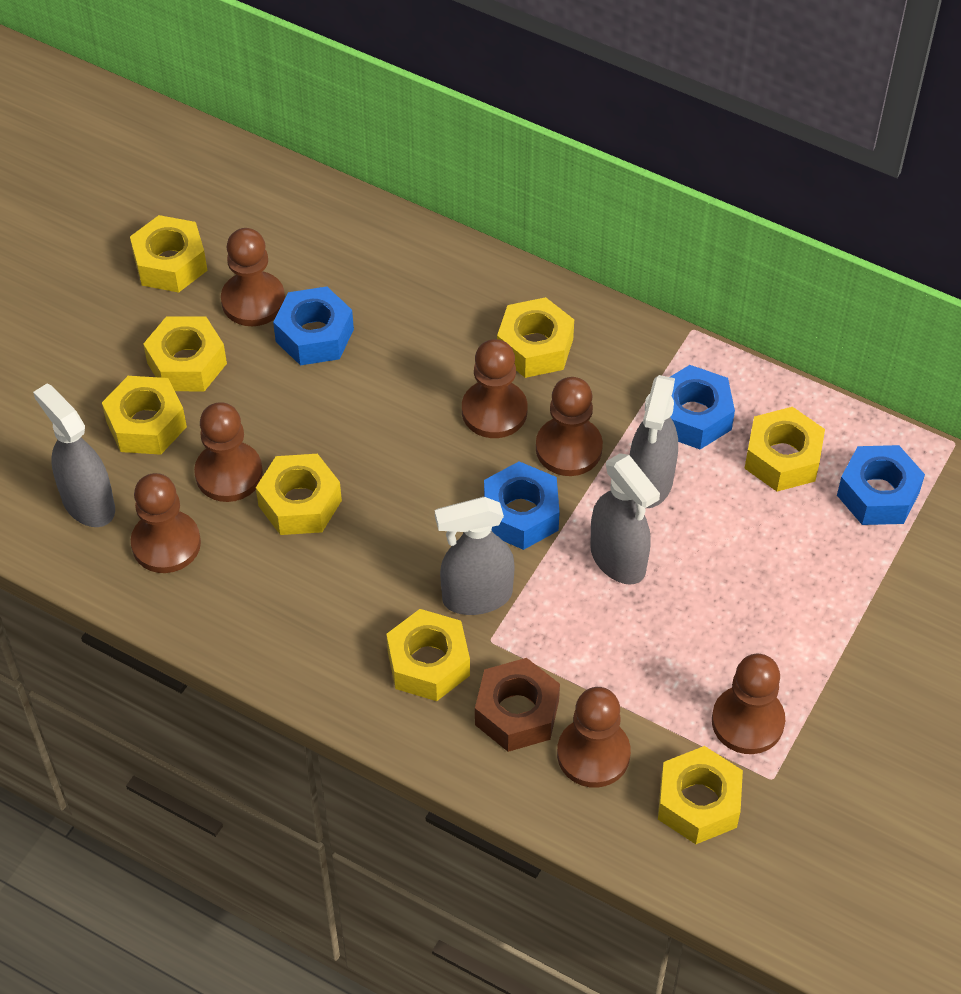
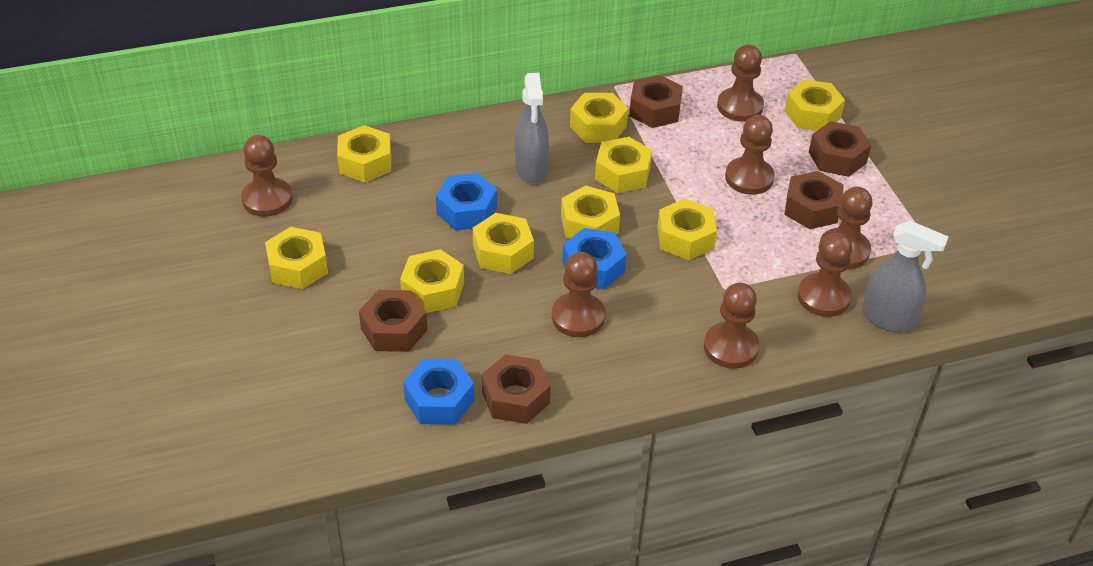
blue nut: [273,286,354,365] [484,461,560,550] [670,365,735,449] [837,445,925,525] = 4 -> [403,359,474,425] [436,173,497,231] [562,228,626,289] = 3
brown nut: [475,658,560,752] = 1 -> [359,290,427,352] [482,354,551,424] [629,75,683,128] [785,171,844,229] [809,121,871,177] = 5
grey spray bottle: [33,384,115,527] [435,497,515,615] [590,453,660,585] [630,375,678,508] = 4 -> [515,73,549,184] [862,221,949,332] = 2
yellow nut: [102,376,187,455] [130,215,207,292] [143,316,227,391] [256,454,342,535] [386,609,470,701] [497,297,574,378] [658,746,743,844] [744,407,825,492] = 8 -> [265,227,328,289] [337,125,391,182] [400,249,464,313] [473,213,534,274] [561,185,620,239] [570,93,628,143] [595,137,652,193] [657,199,717,260] [785,80,845,130] = 9

